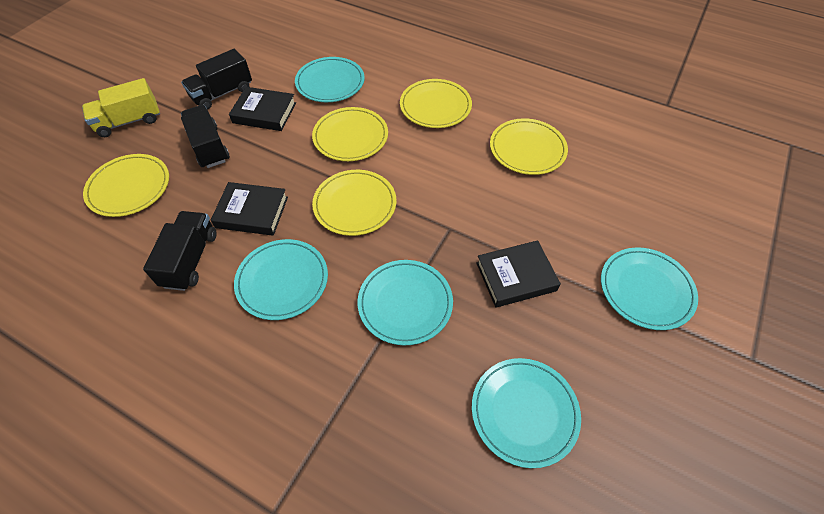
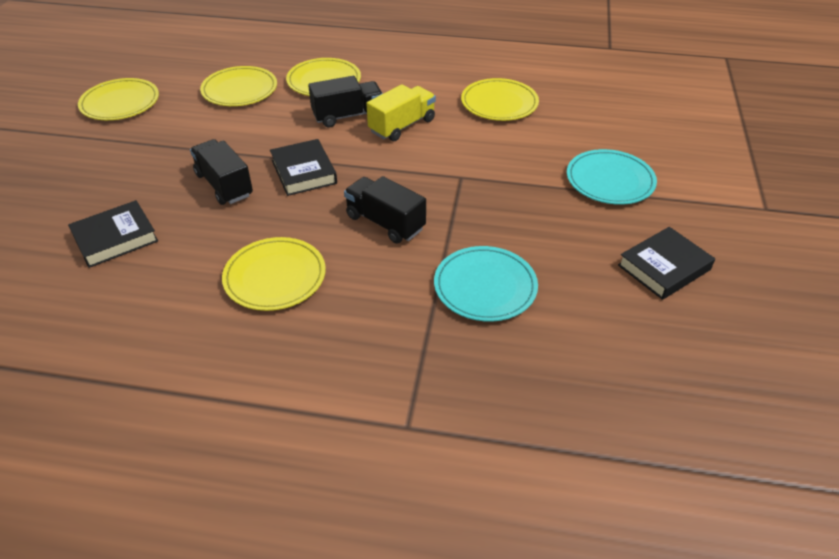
turquoise plate: [234,239,328,320] [295,57,365,102] [358,260,453,345] [472,358,581,468] [601,247,698,330] = 5 -> [434,246,538,322] [567,149,657,205] = 2

